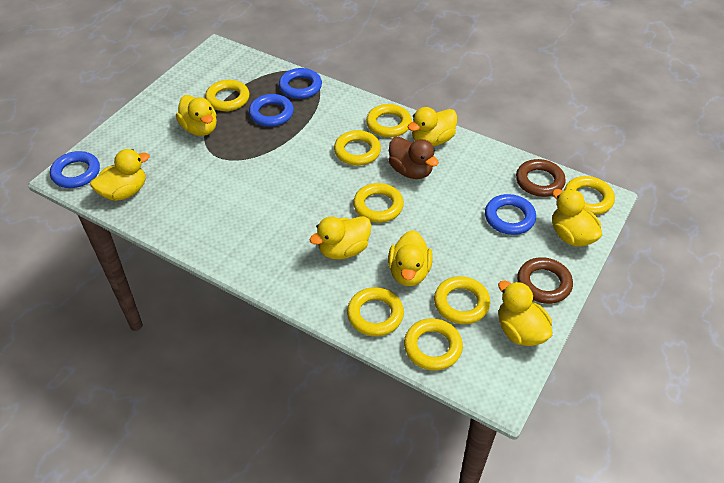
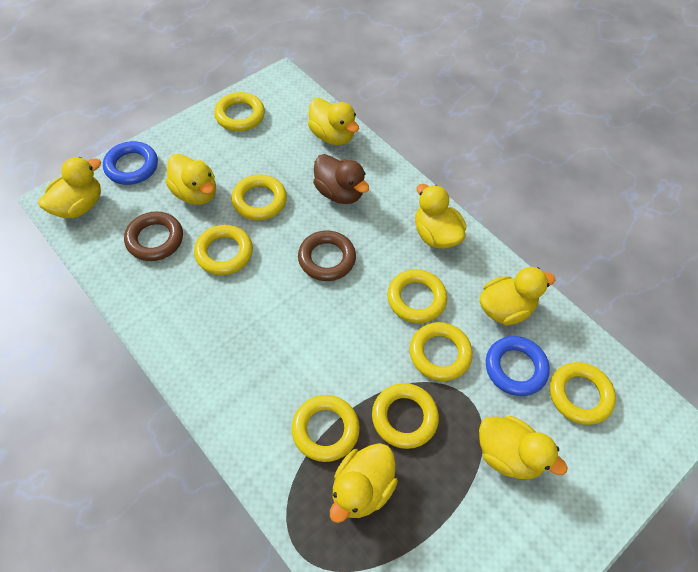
blue ring: [50,151,100,188] [249,94,294,127] [279,68,322,99] [485,194,536,235] = 4 -> [103,141,158,185] [486,336,550,396] = 2

